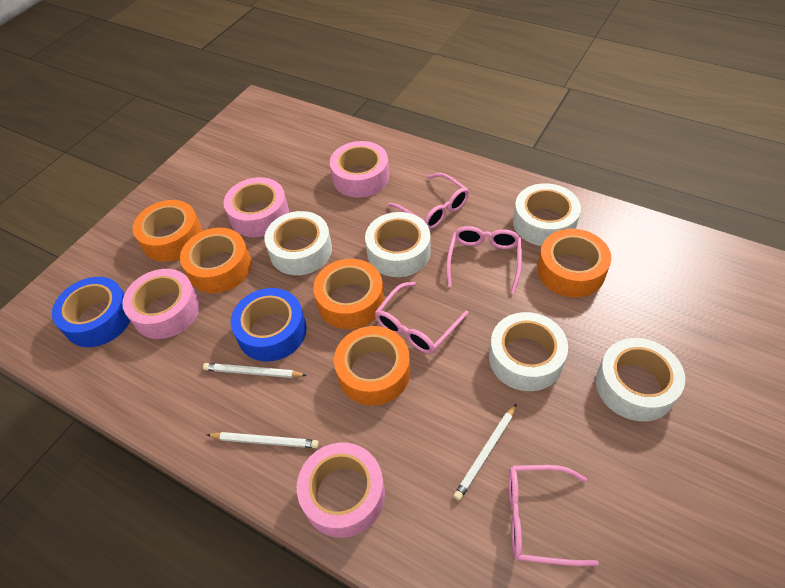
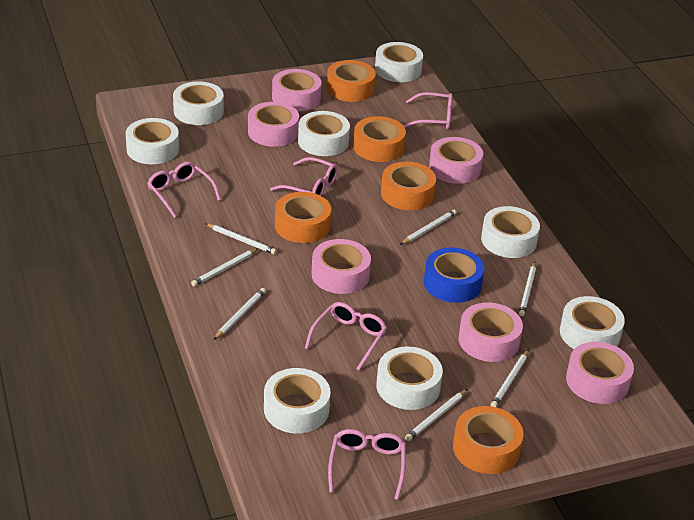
blue tape: [52,277,130,347] [231,288,306,362] = 2 -> [424,248,485,303] = 1
pink glasses: [375,282,468,354] [388,173,469,230] [446,226,522,294] [508,465,599,566] = 4 -> [147,162,221,218] [270,157,338,196] [305,302,387,370] [328,429,406,500] [403,92,453,129] = 5
pink tape: [122,269,200,339] [224,177,289,237] [297,442,385,538] [330,141,389,198] = 4 -> [248,102,299,147] [272,69,321,111] [312,239,371,294] [429,137,483,184] [459,302,523,362] [566,342,634,404] = 6
white pencil: [203,363,307,378] [207,432,319,448] [453,403,517,500] = 3 -> [191,248,259,286] [205,223,277,254] [214,288,266,340] [400,209,457,245] [405,389,468,441] [491,350,529,407] [519,262,536,316] = 7
white tape: [264,211,332,275] [365,212,431,277] [489,312,568,391] [513,183,581,246] [596,338,685,421] = 5 -> [126,118,179,164] [173,81,224,125] [264,368,331,434] [298,111,350,156] [375,42,423,82] [376,347,443,410] [481,206,540,258] [560,296,625,349] = 8

